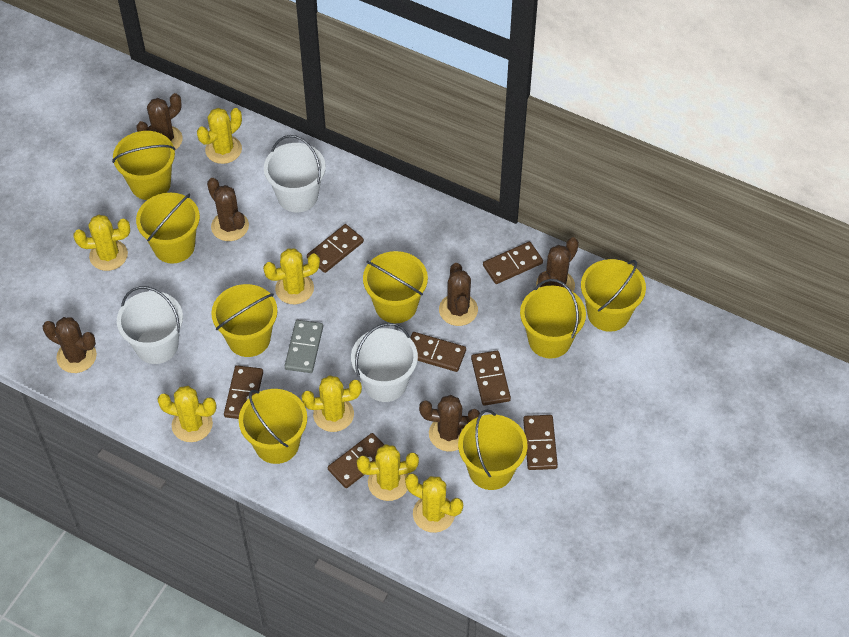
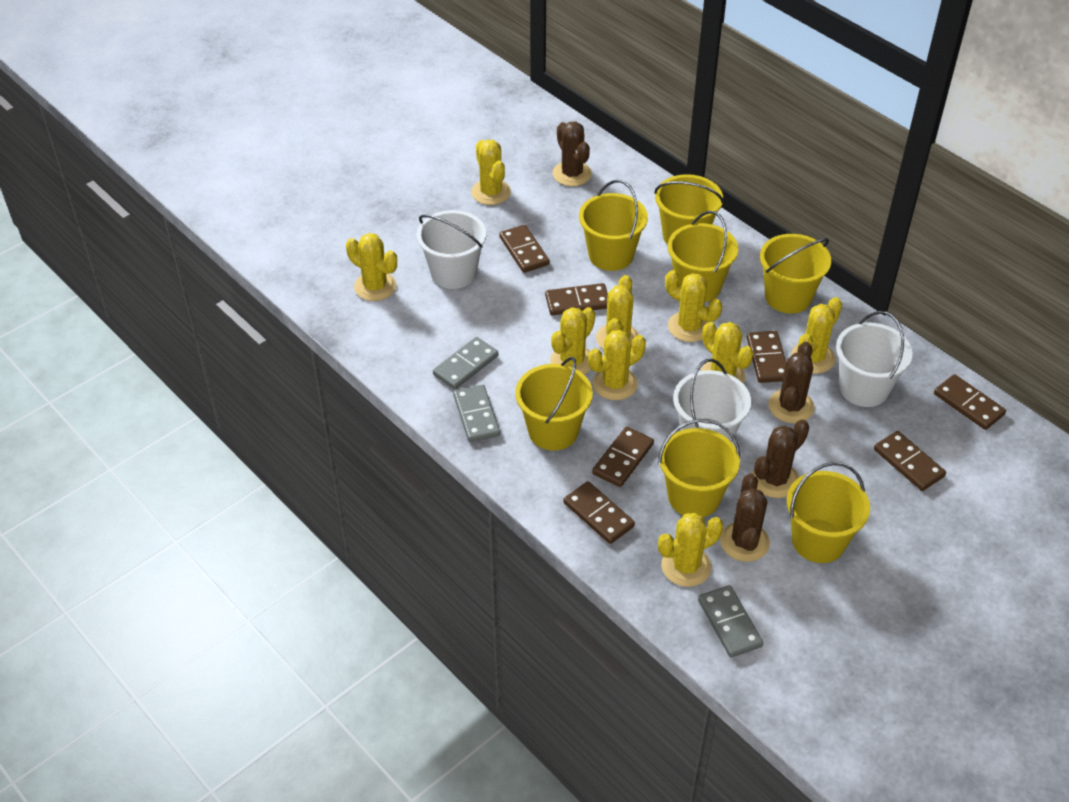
brown cactus: [43,317,97,373] [137,93,183,149] [207,178,249,241] [419,395,480,452] [439,263,478,326] [536,237,579,292] = 6 -> [553,122,592,186] [720,474,770,562] [752,419,809,498] [768,342,814,423] = 4
grey domino: [285,320,323,373] = 1 -> [433,337,498,390] [453,385,500,442] [698,585,763,658] = 3
yellow bucket: [112,131,176,200] [136,193,200,264] [211,284,277,357] [239,389,307,464] [363,251,428,323] [458,409,528,490] [520,279,586,358] [581,259,646,332] = 8 -> [515,357,593,451] [579,180,648,271] [654,174,724,245] [658,419,740,517] [668,211,738,302] [760,234,831,314] [787,462,870,563] = 7
yellow cactus: [73,214,130,271] [157,386,216,442] [197,108,242,164] [263,248,320,304] [301,375,362,432] [357,444,419,501] [405,473,463,533] = 7 -> [346,233,397,301] [471,140,511,205] [550,307,595,375] [588,330,646,400] [596,275,639,350] [658,513,723,587] [665,270,722,342] [701,322,754,383] [791,297,842,374] = 9

